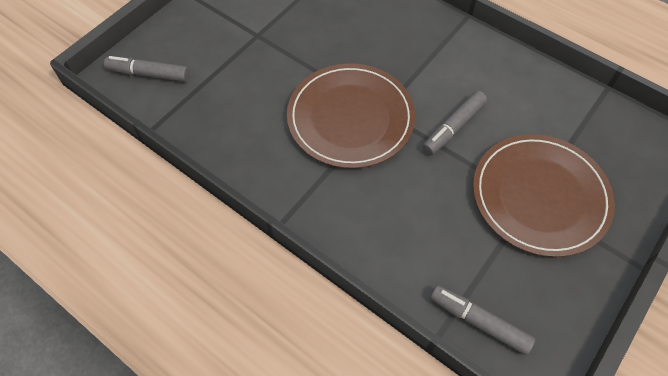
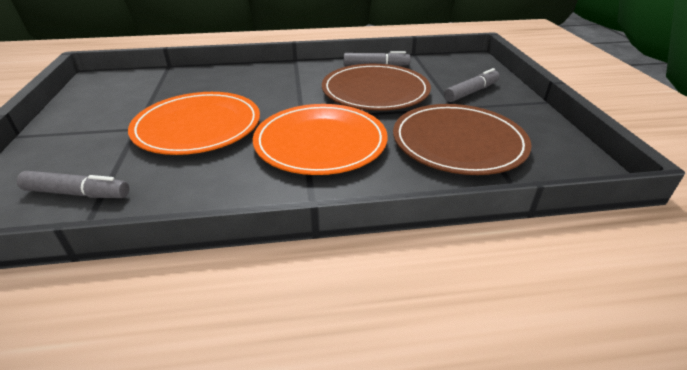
orange plate: none = 0 -> [128,92,260,155] [253,104,388,175] = 2

